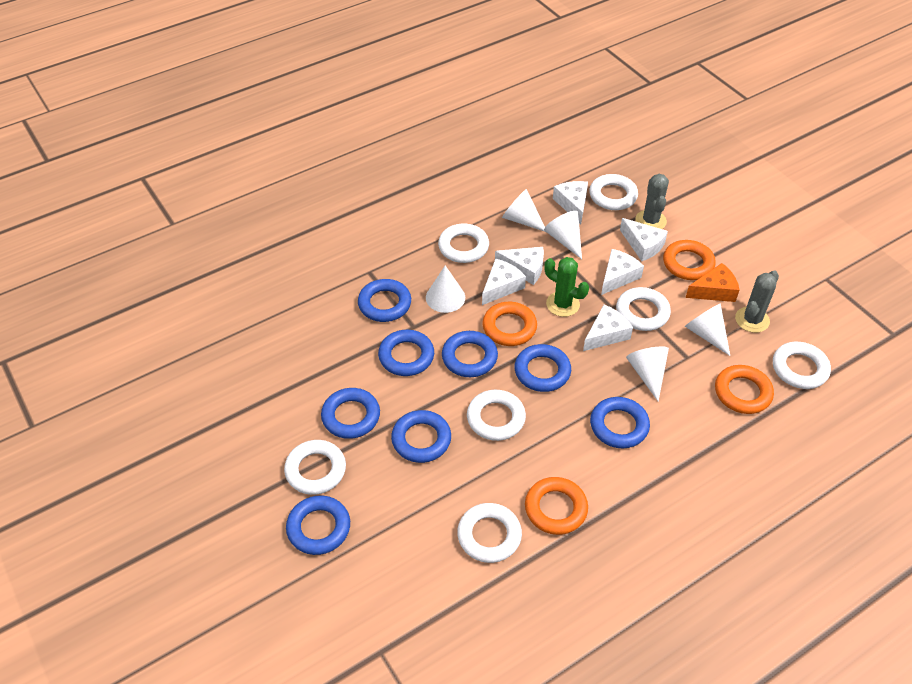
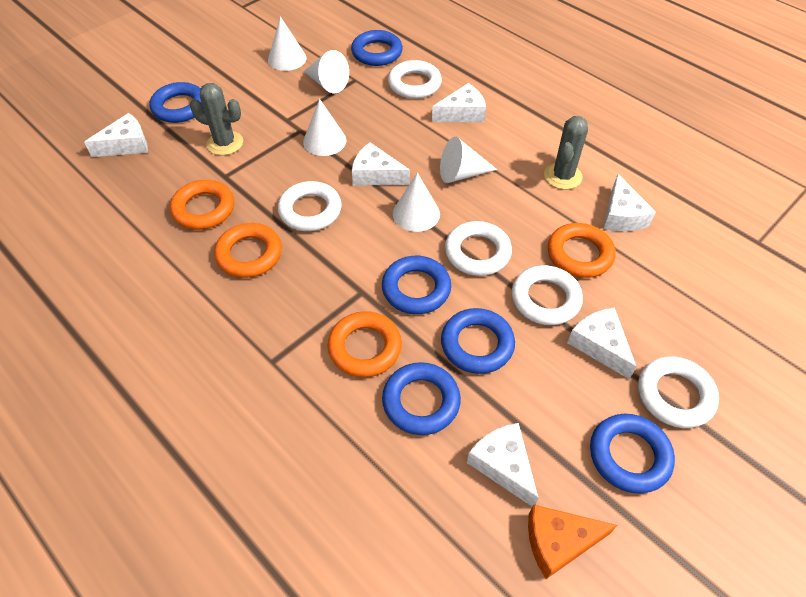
blue ring: [286,496,350,555] [321,388,380,439] [358,279,411,322] [378,330,434,376] [391,410,451,463] [442,331,498,377] [514,344,571,392] [590,397,650,448] = 8 -> [150,82,204,123] [351,30,403,66] [382,256,451,314] [382,362,461,435] [441,308,515,374] [590,414,675,494] = 6
green cactus: [544,257,589,317] = 1 -> none = 0
white ring: [284,440,346,495] [438,224,489,263] [457,503,522,563] [467,390,526,441] [589,174,638,210] [616,287,671,331] [773,342,831,389] = 7 -> [278,181,342,231] [388,60,442,99] [445,221,512,276] [512,265,583,325] [638,356,719,428] = 5

